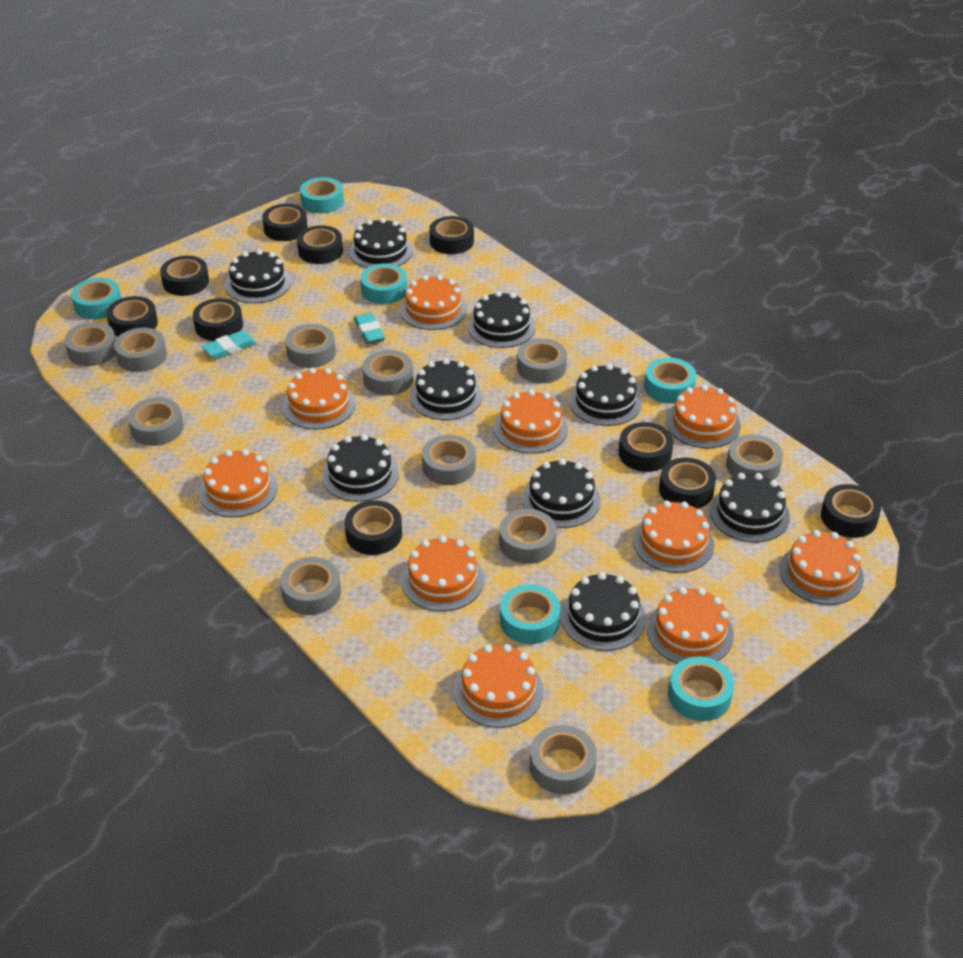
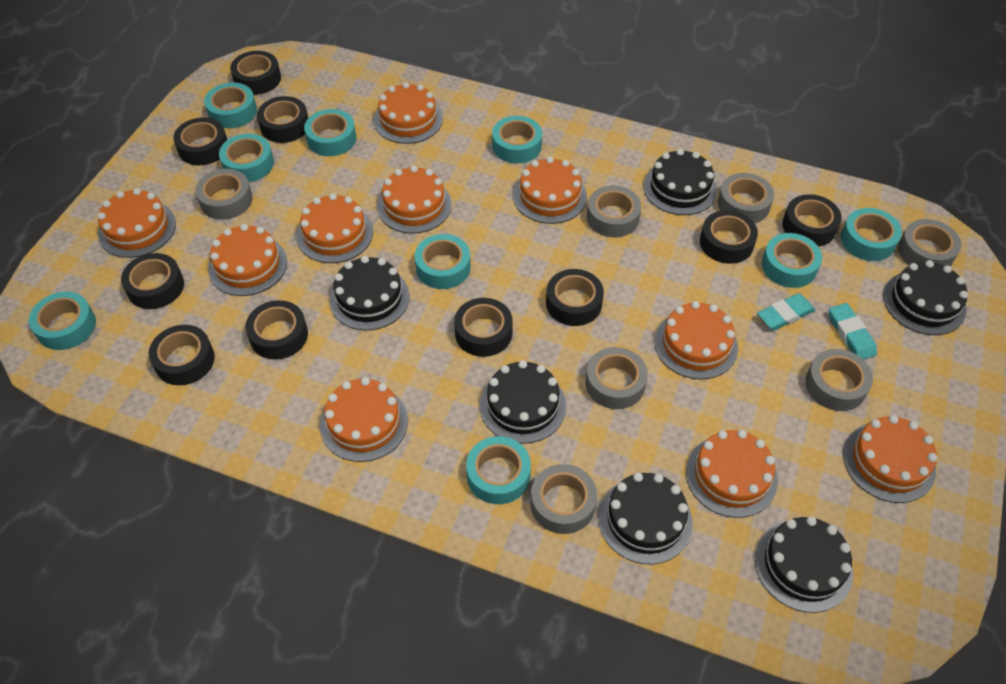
black cake: [225,249,291,303] [322,434,399,502] [349,218,413,268] [410,358,482,420] [468,291,536,348] [522,459,601,528] [560,572,646,651] [569,364,642,426] [710,473,790,542] = 9 -> [329,256,410,330] [480,360,566,444] [599,473,693,564] [644,149,717,215] [755,516,853,613] [883,260,968,335] = 6
grey tape: [64,322,116,366] [114,328,167,372] [128,397,183,446] [280,557,341,615] [285,324,336,368] [362,350,413,395] [422,435,476,485] [499,509,557,564] [517,338,567,383] [530,725,597,794] [726,434,783,480] = 11 -> [195,169,253,220] [530,464,597,534] [585,347,648,409] [587,185,641,237] [718,173,774,223] [805,349,873,411] [898,219,961,266] = 7
turquoise tape: [71,278,121,319] [300,177,344,213] [360,263,407,304] [500,584,560,644] [644,358,696,404] [668,657,734,721] = 6 -> [29,292,96,350] [204,82,257,128] [219,134,274,182] [304,109,356,156] [415,234,471,289] [466,436,531,504] [492,116,542,164] [762,233,822,288] [841,208,902,261] = 9

